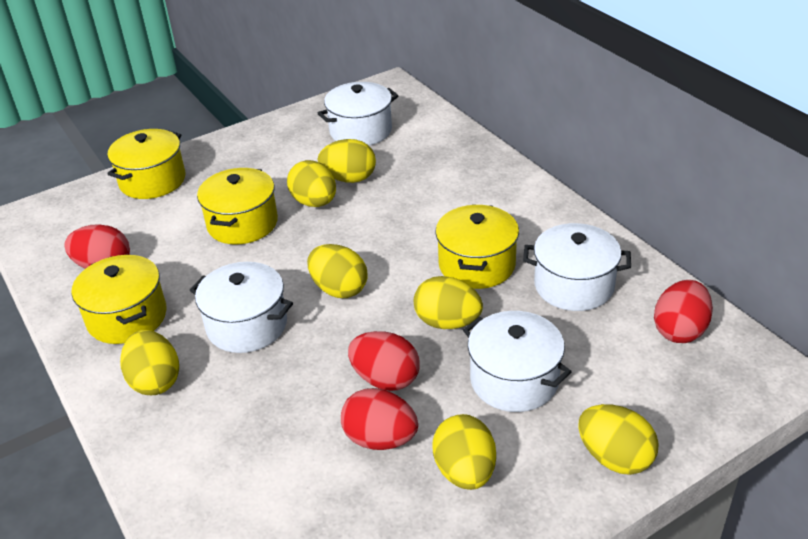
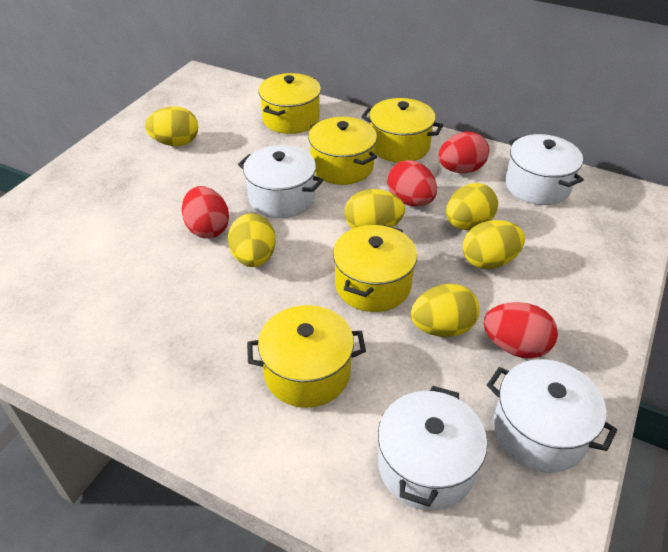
yellow egg: [120,330,179,395] [287,160,336,207] [307,244,368,298] [318,139,376,183] [414,276,483,329] [433,414,496,490] [578,404,659,475] = 7 -> [145,106,198,146] [228,213,276,267] [345,189,405,229] [411,284,480,337] [446,183,498,230] [463,220,525,269] = 6
yellow pot: [72,255,167,344] [107,129,185,199] [197,168,278,245] [435,204,519,289] = 4 -> [247,305,366,408] [258,73,321,134] [308,117,377,185] [333,224,417,312] [361,98,443,163] = 5

